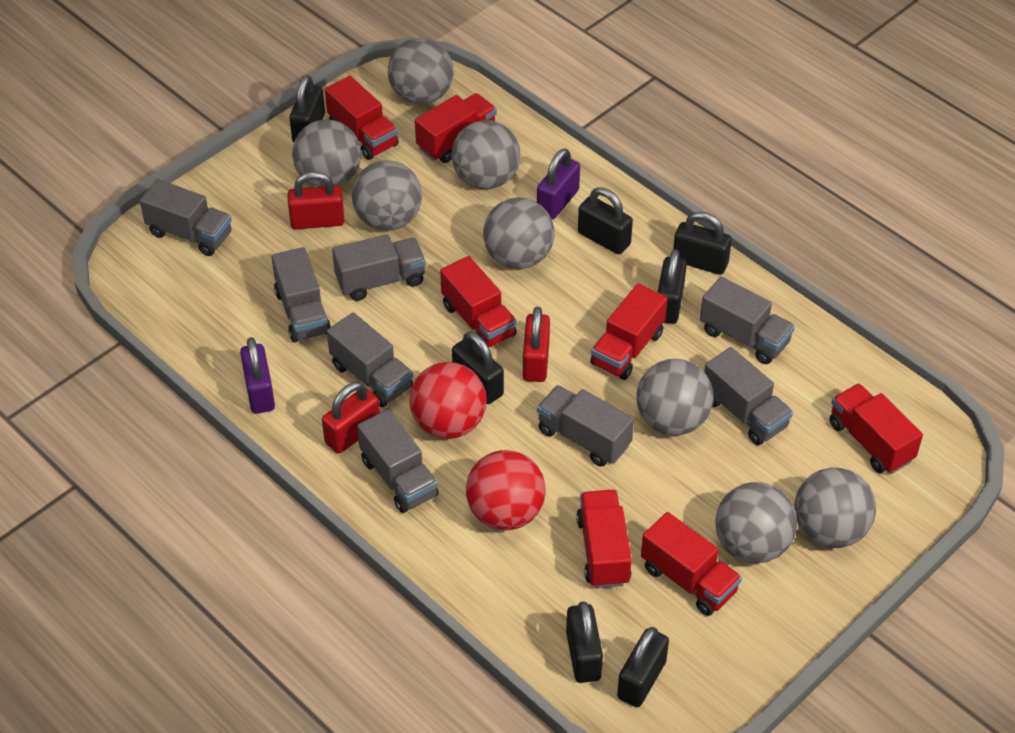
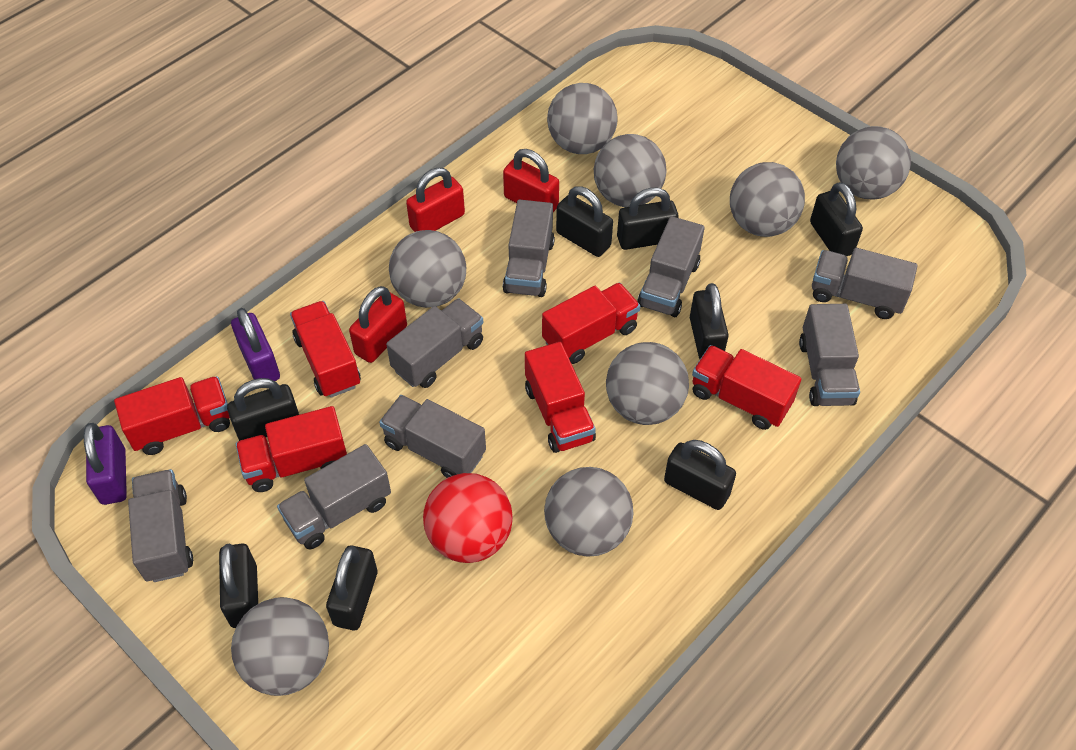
black padlock: [289,75,325,142] [452,332,504,404] [566,601,603,683] [578,187,633,254] [617,627,669,707] [658,249,687,324] [673,211,732,275] = 7 -> [219,544,258,628] [227,378,299,441] [326,546,377,630] [556,186,613,257] [617,188,678,250] [664,440,736,510] [690,283,729,359] [810,182,863,256] = 8
red ball: [409,362,487,439] [466,450,546,530] = 2 -> [423,473,513,563] = 1
red truck: [325,76,399,160] [415,93,497,163] [440,256,517,347] [576,490,632,588] [590,283,668,380] [641,512,742,616] [829,383,923,474] = 7 -> [114,376,230,455] [236,406,347,492] [290,301,361,398] [525,342,596,453] [542,283,640,364] [692,345,801,430] = 6

